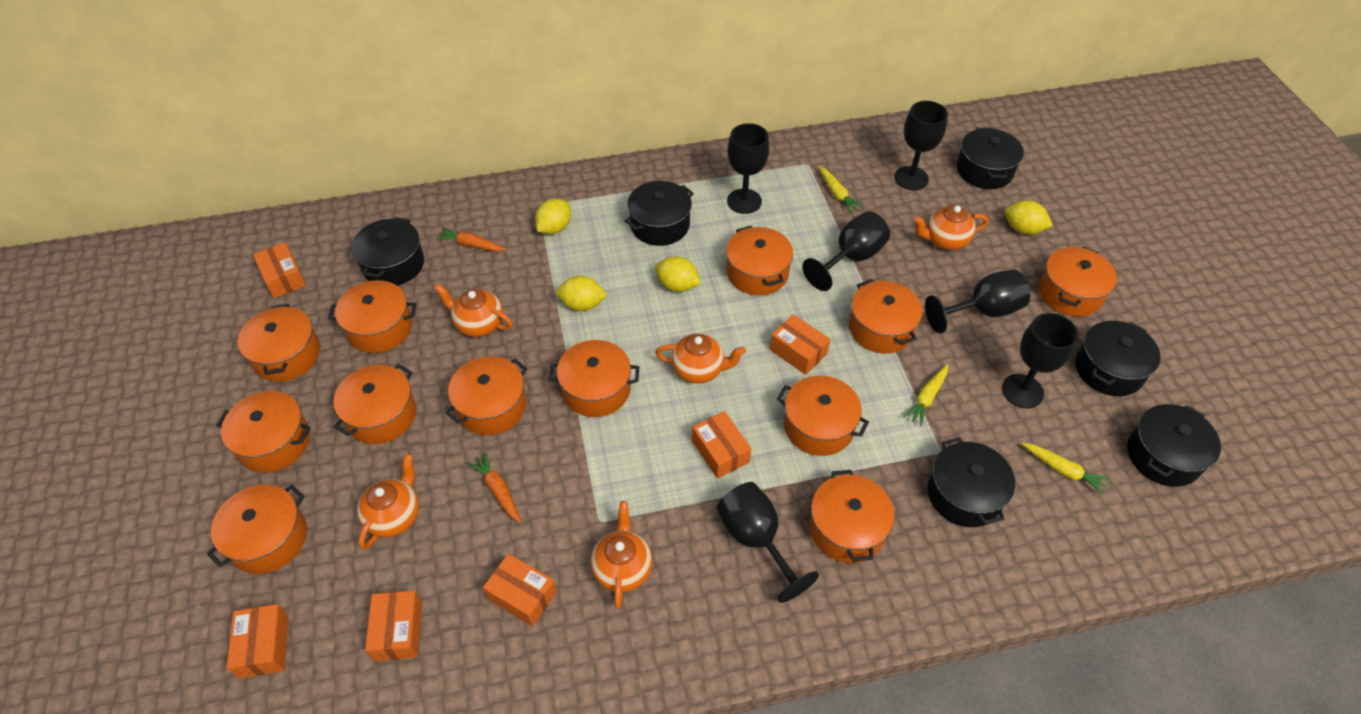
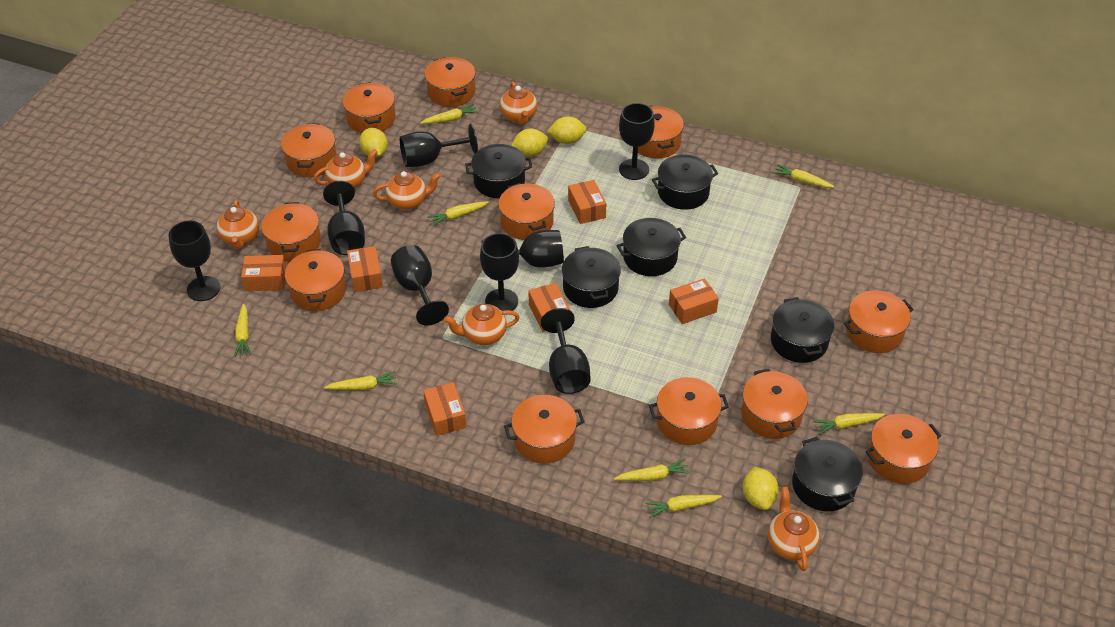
black goblet: [716,482,819,603] [727,123,769,214] [802,211,890,291] [894,101,948,190] [925,269,1030,333] [1002,313,1078,408] = 6 -> [168,221,220,301] [323,181,365,255] [391,245,449,325] [400,124,478,167] [480,233,519,311] [481,230,564,268] [541,308,591,394] [619,103,655,180] = 8
orange carrot: [436,227,506,252] [467,452,521,523] = 2 -> none = 0
orange teapot: [357,453,419,549] [434,284,513,337] [590,501,653,608] [655,334,746,383] [913,205,988,250] = 5 -> [216,199,259,250] [314,149,378,188] [373,171,441,210] [444,304,520,345] [499,82,538,125] [768,487,820,571] = 6
yellow carrot: [819,166,863,213] [903,364,948,426] [1022,443,1111,495] = 3 -> [234,303,251,357] [324,371,397,390] [421,104,478,124] [427,201,489,226] [614,459,690,481] [645,495,722,518] [773,164,835,188] [813,413,885,435] = 8

